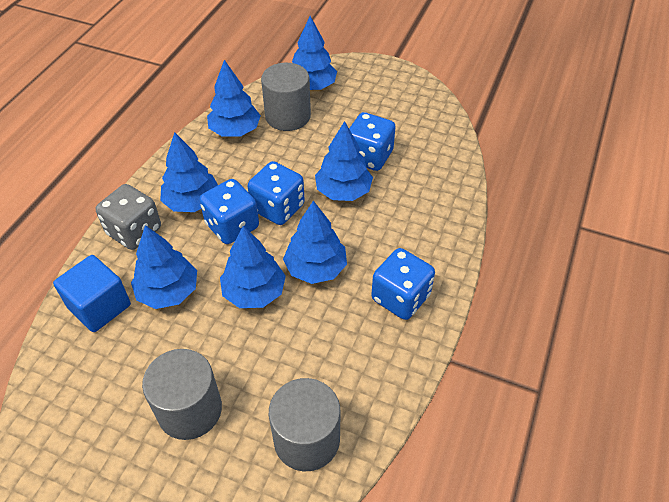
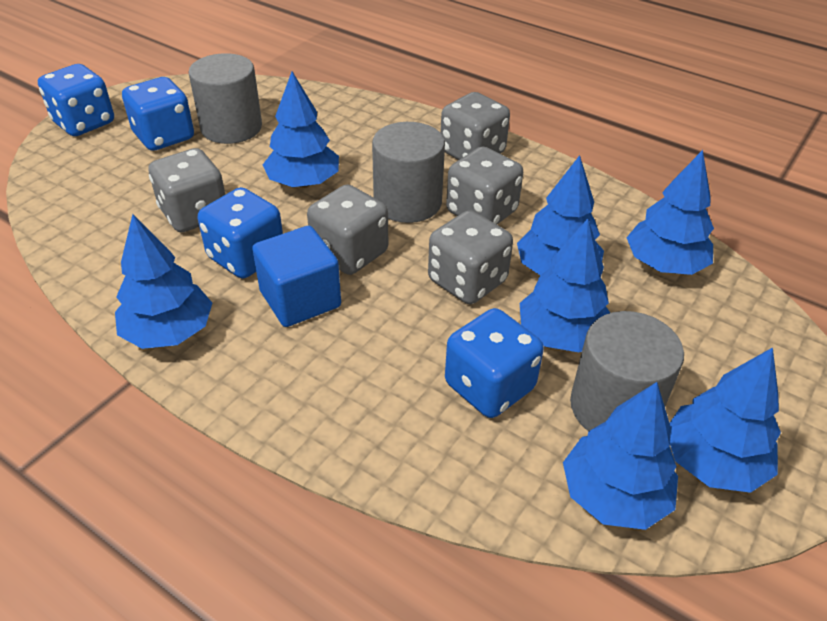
grey dice: [96,184,161,250] = 1 -> [148,148,225,232] [307,184,388,275] [428,210,513,304] [441,92,510,160] [446,146,523,224] = 5

